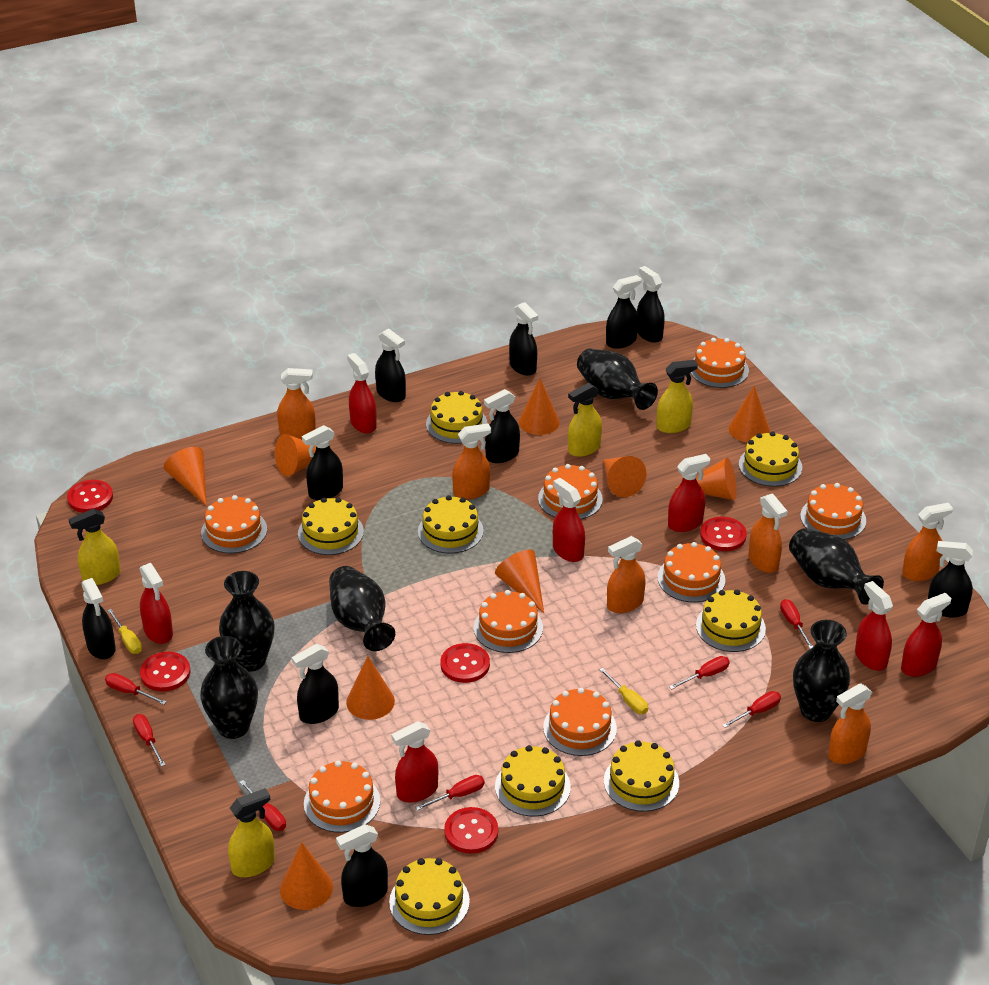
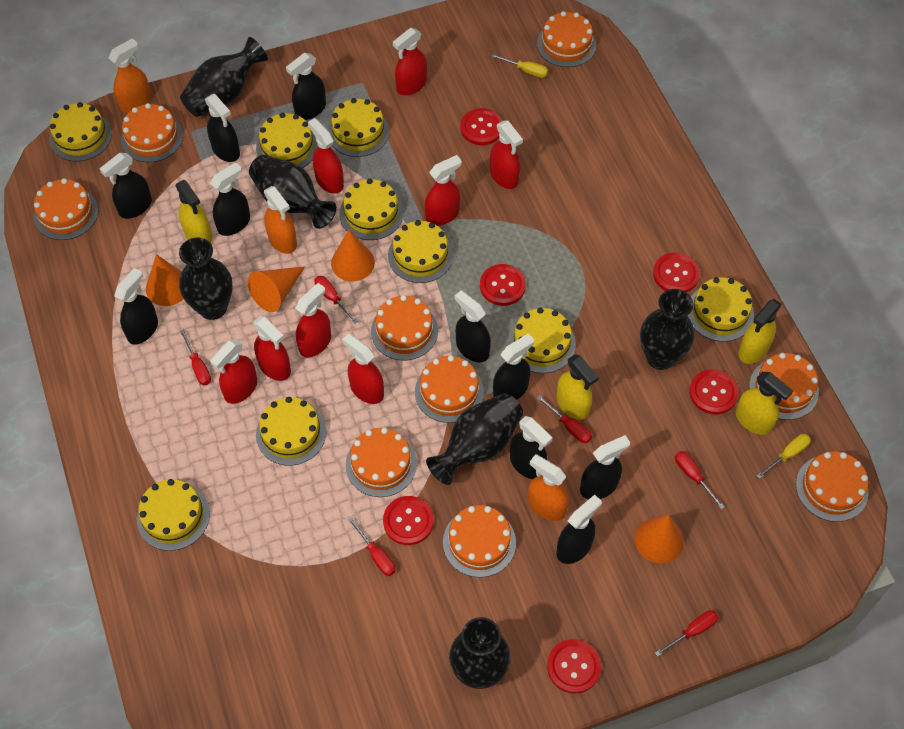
orange cake: [201,495,267,553] [304,760,380,833] [474,590,543,653] [538,464,603,519] [543,688,617,756] [657,542,725,602] [691,338,749,388] [800,483,866,540] = 8 -> [34,178,98,240] [121,103,183,162] [346,428,417,497] [371,295,438,360] [415,355,484,423] [443,505,516,577] [537,11,596,67] [749,353,819,420] [796,451,869,522] = 9
orange cone: [164,447,207,506] [275,434,334,477] [280,842,333,910] [346,656,395,720] [495,550,544,613] [519,378,560,435] [603,456,647,497] [675,458,737,500] [729,386,770,442] = 9 -> [146,254,184,306] [248,266,305,312] [331,230,375,281] [635,515,684,563] = 4
orange spray bottle: [277,368,316,440] [452,424,491,499] [607,536,646,613] [749,493,787,573] [828,683,872,764] [902,503,953,581] = 6 -> [108,38,151,113] [264,186,297,254] [528,454,569,521] = 3
red button: [67,480,113,513] [140,652,190,692] [440,643,490,683] [444,807,498,854] [700,517,747,551] = 5 -> [383,496,434,545] [460,108,502,145] [480,264,526,306] [547,639,601,694] [653,252,700,292] [689,369,739,414] = 6
red screwdriver: [105,673,166,705] [133,714,165,767] [240,780,286,831] [415,775,485,811] [669,656,730,690] [722,691,781,728] [780,599,813,649] = 7 -> [180,329,211,386] [315,276,358,324] [348,517,395,576] [537,395,592,443] [655,610,719,657] [675,451,724,509] = 6
red spray bottle: [140,563,173,644] [347,353,377,433] [391,721,438,803] [553,478,585,562] [668,454,710,532] [855,581,893,671] [901,593,951,677] = 7 -> [210,339,257,404] [253,316,291,381] [295,283,331,357] [308,118,344,194] [342,333,384,404] [393,28,427,95] [425,155,462,226] [490,121,523,189] = 8
yellow cake: [298,497,364,555] [389,858,470,935] [418,495,484,554] [426,391,487,444] [495,745,571,817] [604,740,679,812] [696,590,766,652] [739,431,802,487] = 8 -> [49,102,112,161] [137,479,210,551] [256,113,318,168] [256,397,326,466] [328,98,389,157] [339,178,403,240] [388,220,453,283] [508,307,576,373] [687,277,754,342] = 9

